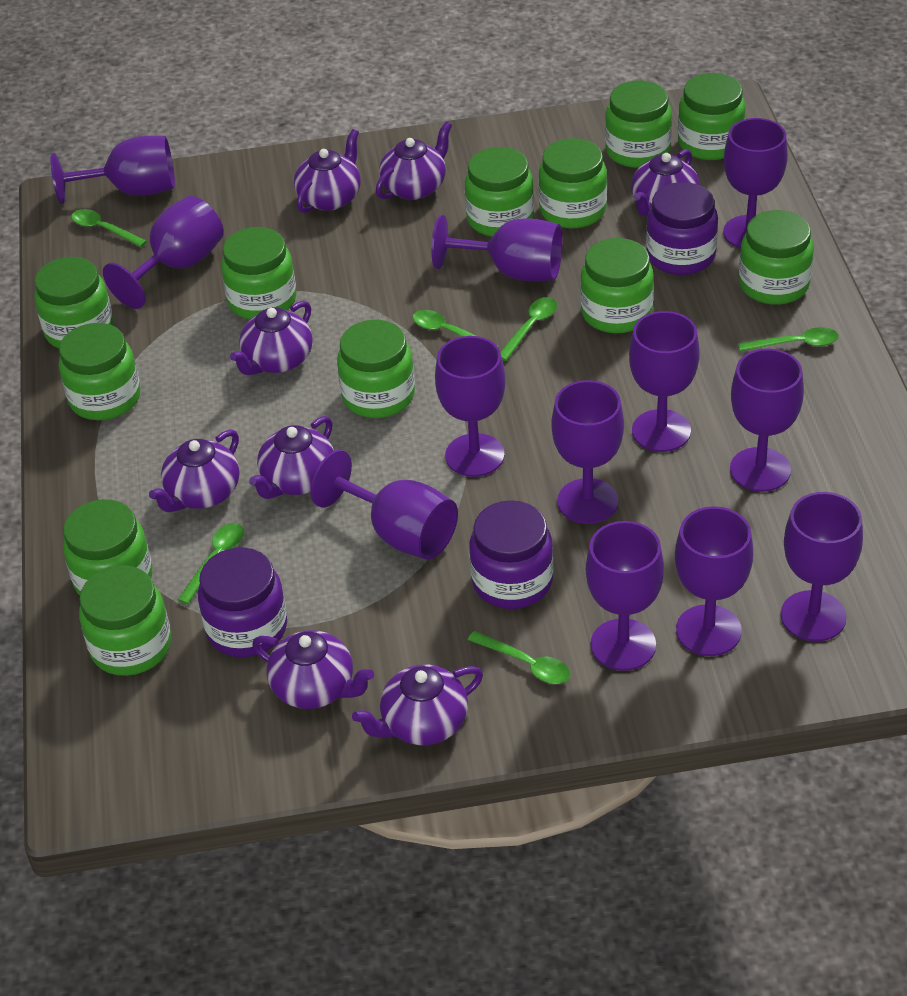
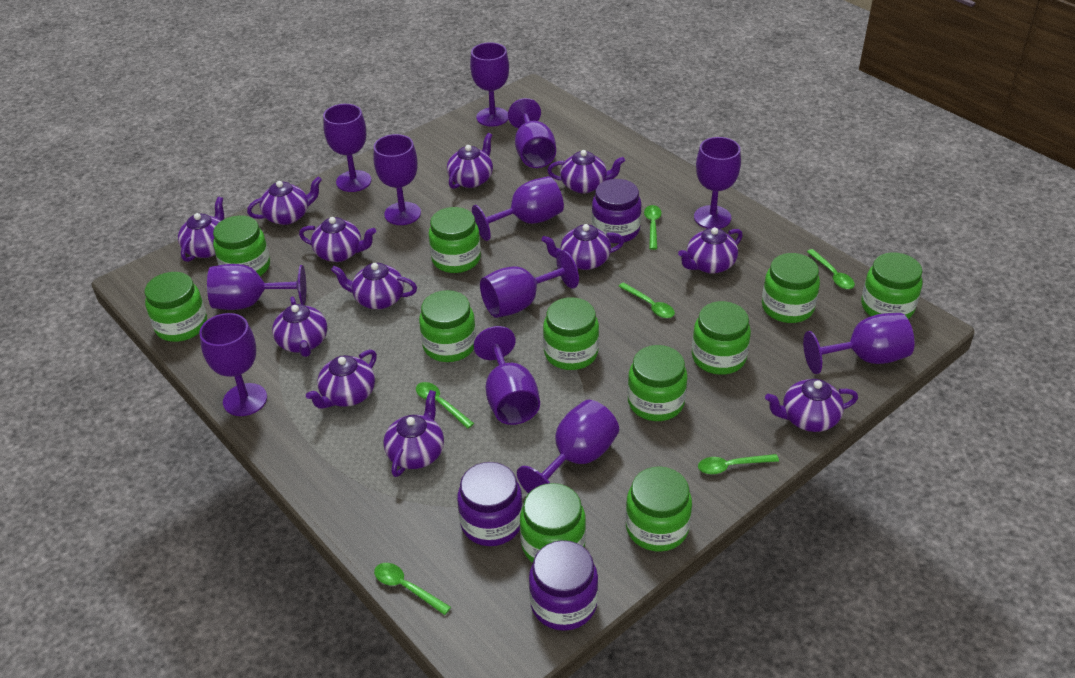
green jar: [34,257,113,348] [59,323,141,420] [63,499,152,596] [79,565,171,676] [221,227,296,319] [337,320,415,418] [465,147,534,237] [538,138,607,228] [580,238,654,333] [605,80,672,168] [678,73,745,160] [739,210,814,305] = 12 -> [145,272,207,342] [213,215,270,276] [419,290,476,362] [429,207,481,273] [520,483,586,563] [543,297,599,370] [626,466,692,552] [628,345,687,421] [692,301,751,375] [762,253,820,323] [861,252,922,319] = 11
purple teapot: [149,429,239,512] [230,301,313,375] [249,416,334,499] [252,630,374,709] [294,129,361,213] [352,665,483,745] [376,122,452,200] [631,149,699,216] = 8 -> [178,197,224,262] [247,176,322,225] [272,297,327,357] [299,217,376,262] [306,350,377,409] [331,263,417,309] [383,390,444,477] [447,133,493,189] [542,224,624,270] [547,150,625,193] [678,227,743,274] [765,379,858,432] = 12

